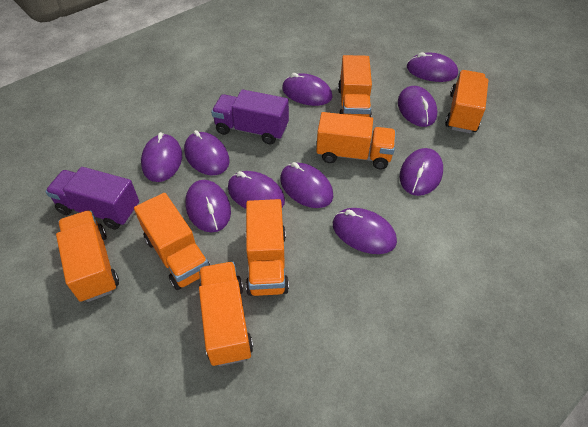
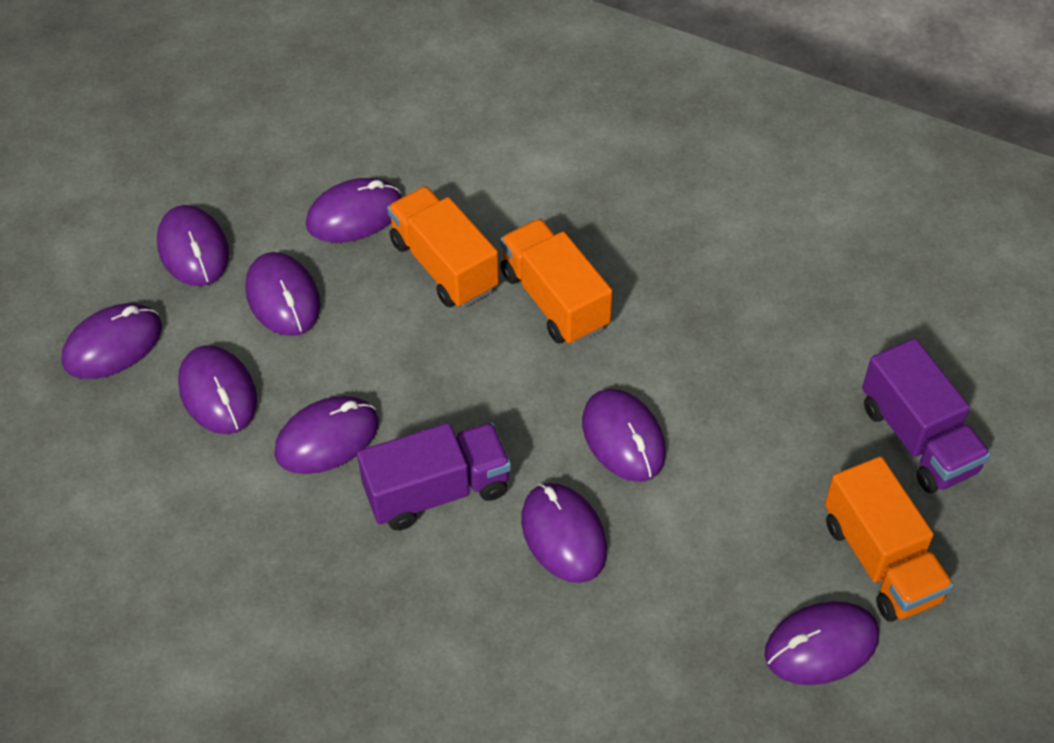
orange truck: [56,210,119,302] [134,193,211,290] [199,262,253,366] [246,199,289,296] [316,112,396,169] [338,55,372,117] [445,70,488,133] = 7 -> [387,186,499,308] [500,219,612,345] [825,456,954,622] = 3
purple mouse: [141,132,182,182] [184,130,230,175] [185,180,231,233] [228,171,285,209] [280,162,333,208] [282,73,333,106] [333,208,397,254] [398,86,437,127] [400,148,443,196] [407,52,458,82] = 10 -> [62,303,162,379] [157,205,229,286] [178,345,257,434] [245,252,320,336] [274,396,379,474] [306,178,401,242] [521,483,607,583] [582,389,666,482] [765,601,879,685] = 9

